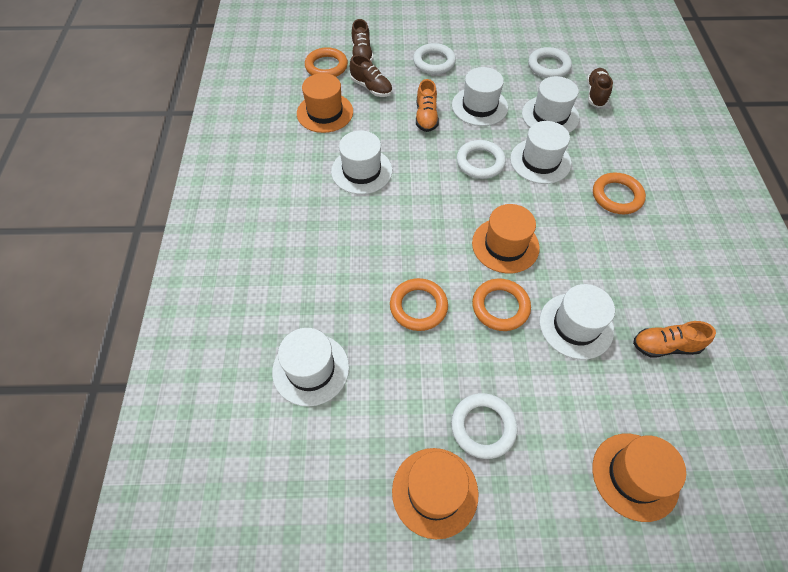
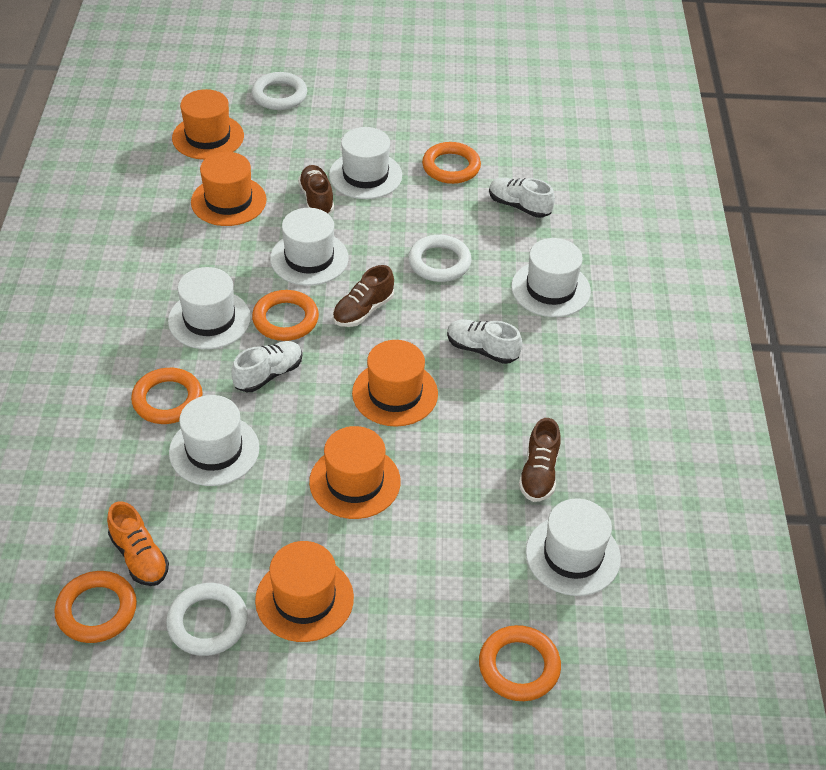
orange hat: [297,73,353,133] [392,448,478,539] [472,204,540,273] [592,434,686,522] = 4 -> [172,89,244,160] [191,152,267,226] [255,541,354,642] [309,426,401,519] [352,340,438,427] = 5
orange ring: [305,47,348,77] [390,278,448,331] [472,279,531,331] [593,172,646,214] = 4 -> [54,571,137,643] [131,368,203,424] [252,290,319,341] [422,142,481,184] [479,625,561,701] = 5
orange shoe: [416,79,439,132] [633,321,716,358] = 2 -> [107,501,169,586] = 1
white ring: [413,43,456,74] [451,393,518,459] [457,140,506,179] [528,47,572,78] = 4 -> [166,583,248,656] [251,72,307,110] [408,235,472,282] = 3
white shoe: none = 0 -> [232,341,302,392] [447,319,522,364] [489,178,555,218] = 3

